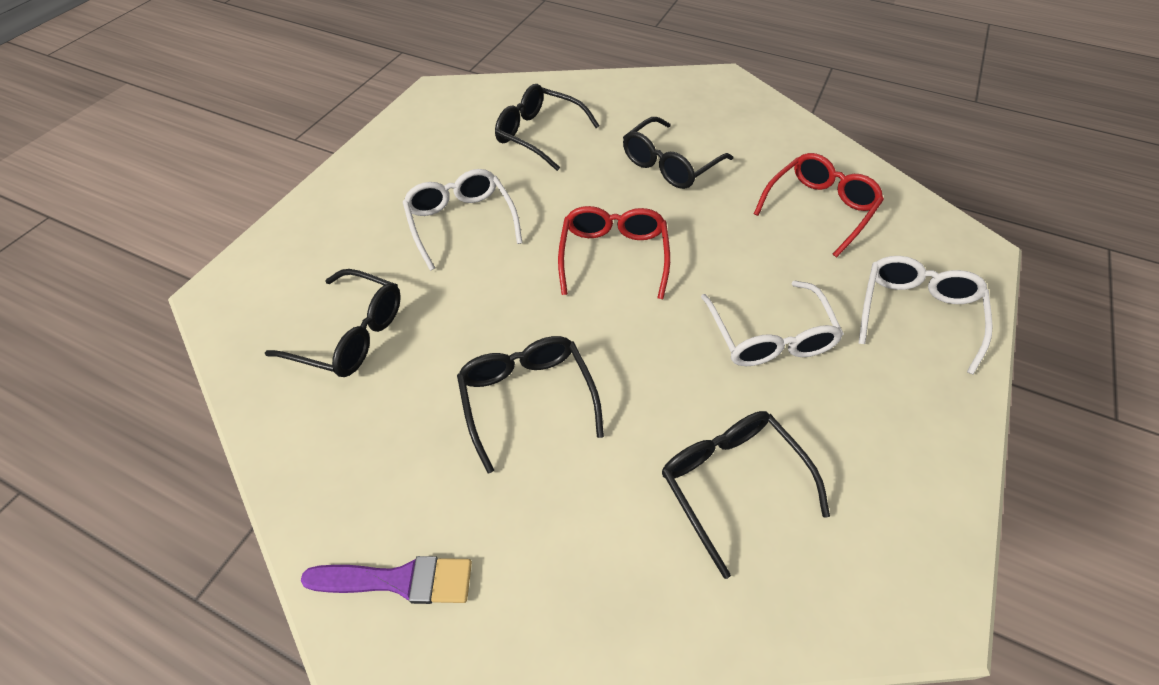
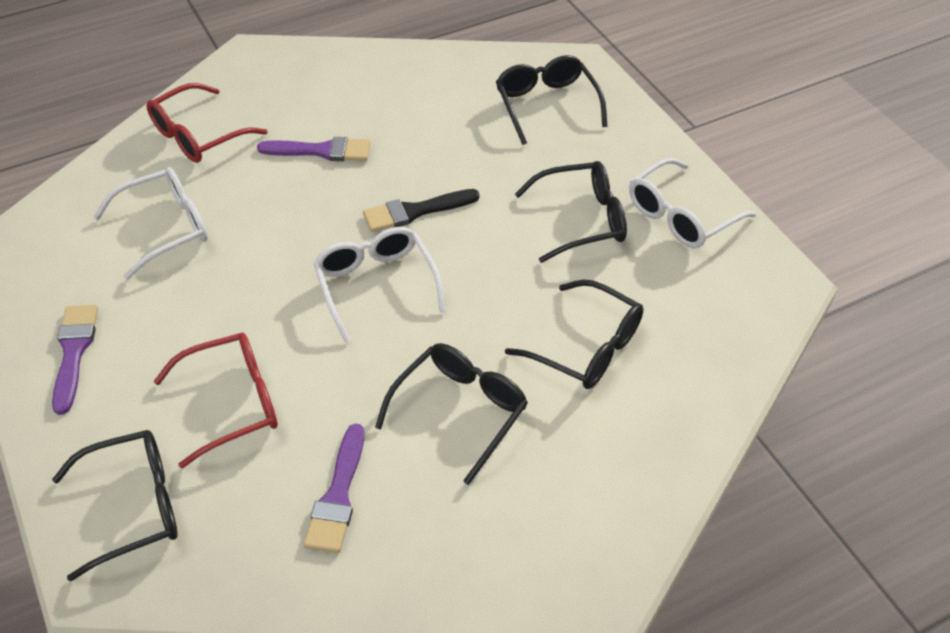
black brush: none = 0 -> [363,189,480,232] = 1
purple brush: [301,556,472,604] = 1 -> [52,305,98,415] [257,137,370,161] [304,424,365,553] = 3

